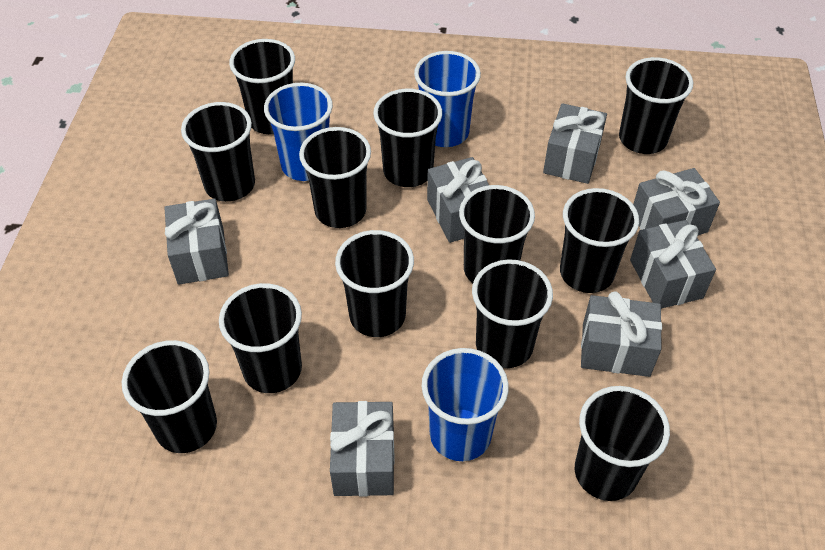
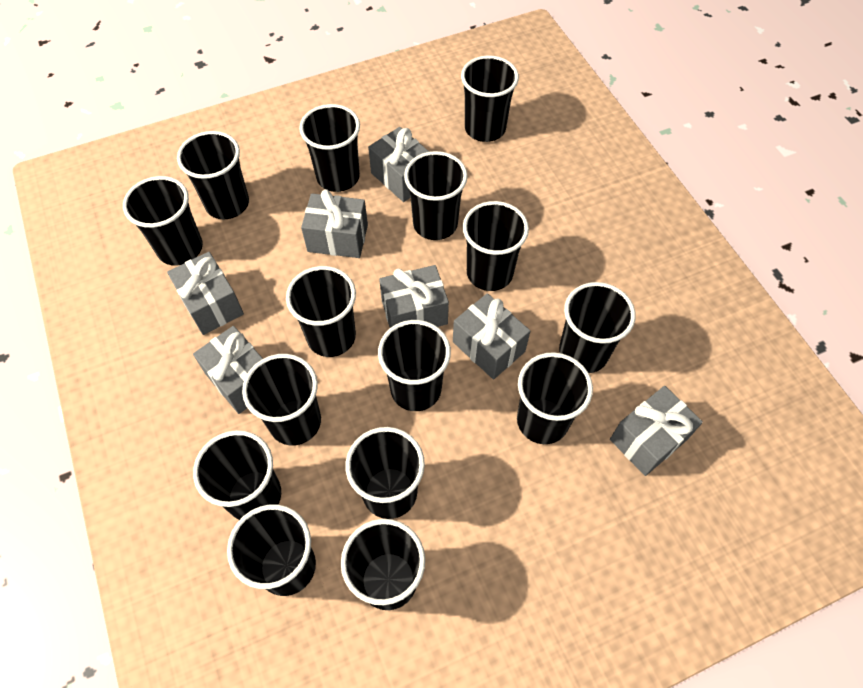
black cup: [122,340,217,453] [181,102,255,202] [219,283,302,393] [229,39,295,134] [299,127,371,228] [335,230,414,337] [373,89,442,187] [459,185,535,283] [472,259,553,368] [560,188,639,293] [575,386,670,501] [619,57,693,154] = 12 -> [123,176,203,266] [177,131,249,219] [193,430,281,520] [227,505,316,596] [242,354,321,446] [286,266,356,357] [299,104,360,192] [341,519,425,610] [345,427,425,519] [378,320,451,411] [404,151,468,240] [461,55,519,142] [463,201,529,291] [517,352,593,444] [559,282,635,373] = 15
blue cup: [264,83,333,181] [414,51,481,147] [422,348,509,461] = 3 -> none = 0

